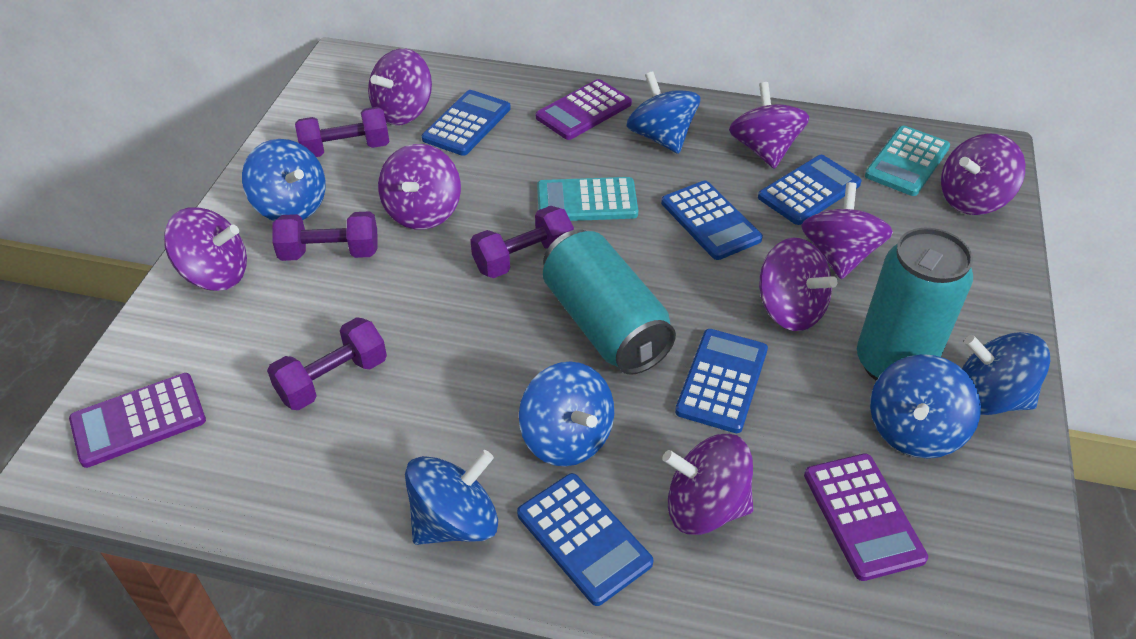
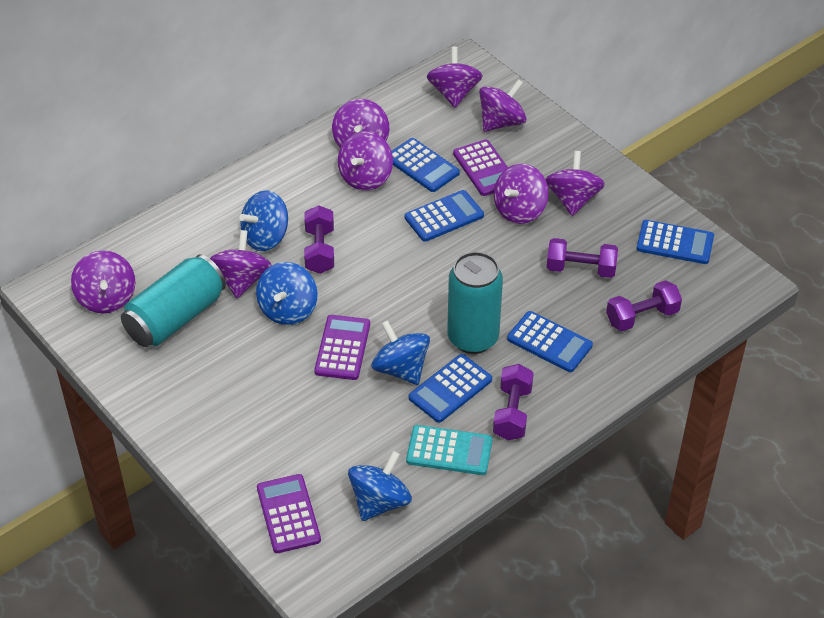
blue spinning top: [242,139,326,221] [405,450,498,545] [519,362,614,466] [626,71,700,154] [870,354,981,458] [962,332,1050,415] = 6 -> [239,190,288,251] [256,262,317,325] [348,451,412,521] [371,320,430,385] = 4
turquoise calculator: [537,177,638,221] [865,126,950,196] = 2 -> [406,425,493,475] = 1

